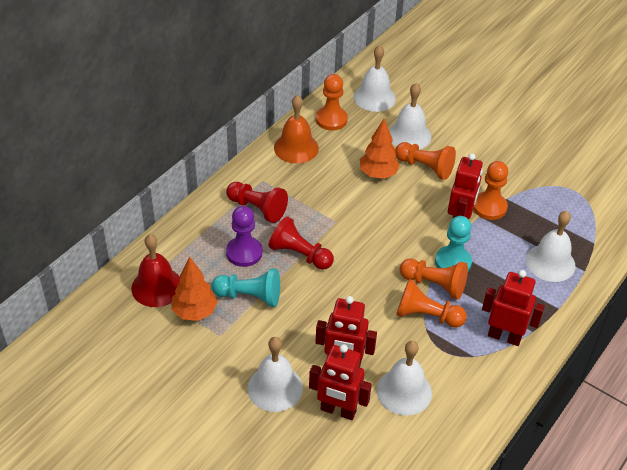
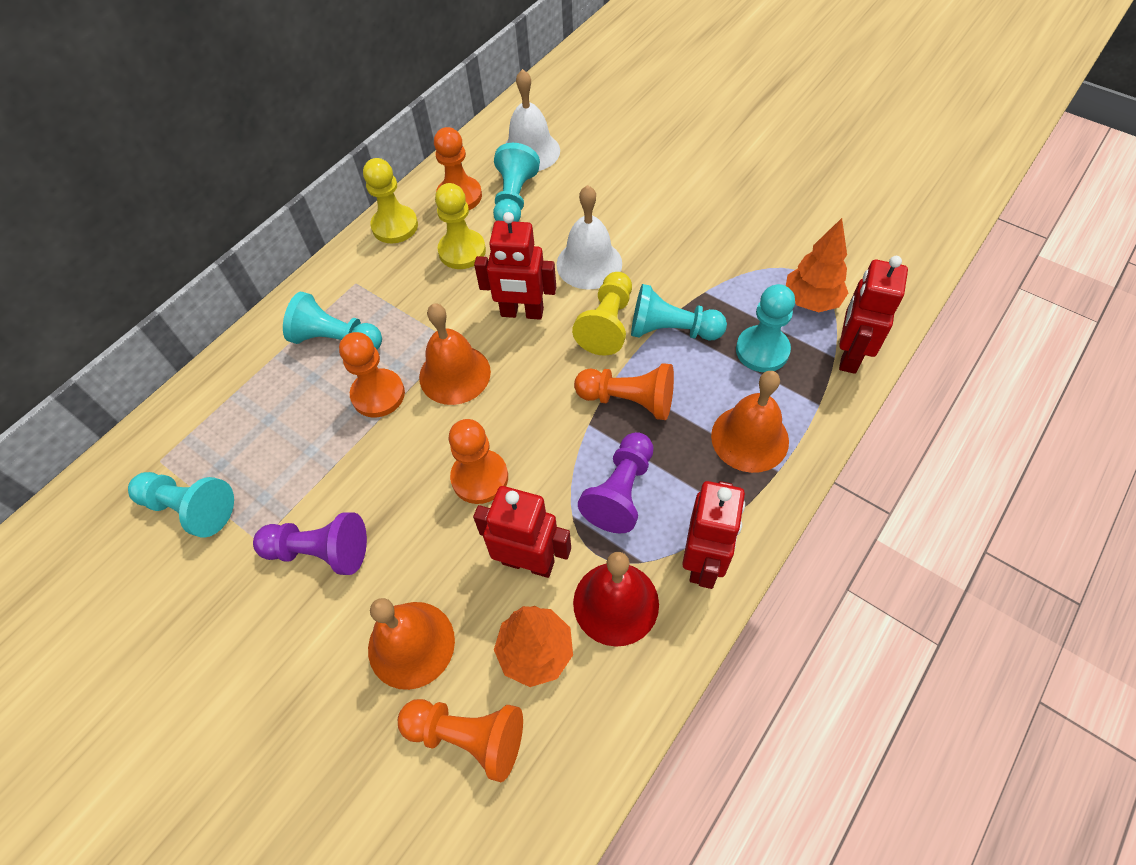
orange bell: [274,95,319,163] = 1 -> [368,598,455,690] [419,303,491,405] [711,371,789,473] = 3
purple pawn: [226,206,262,267] = 1 -> [253,512,367,575] [578,432,654,533] = 2
red pawn: [226,182,288,223] [269,216,334,270] = 2 -> none = 0
turquoise pawn: [211,268,280,307] [435,216,472,271] = 2 -> [128,472,234,538] [283,292,382,349] [493,143,540,222] [631,284,727,341] [736,284,795,372] = 5
white bell: [247,337,303,412] [354,45,396,112] [377,341,432,416] [389,83,431,150] [526,211,576,282] = 5 -> [505,69,560,171] [556,185,622,290] = 2
yellow pawn: none = 0 -> [363,158,418,243] [435,183,486,269] [572,272,632,356] = 3

